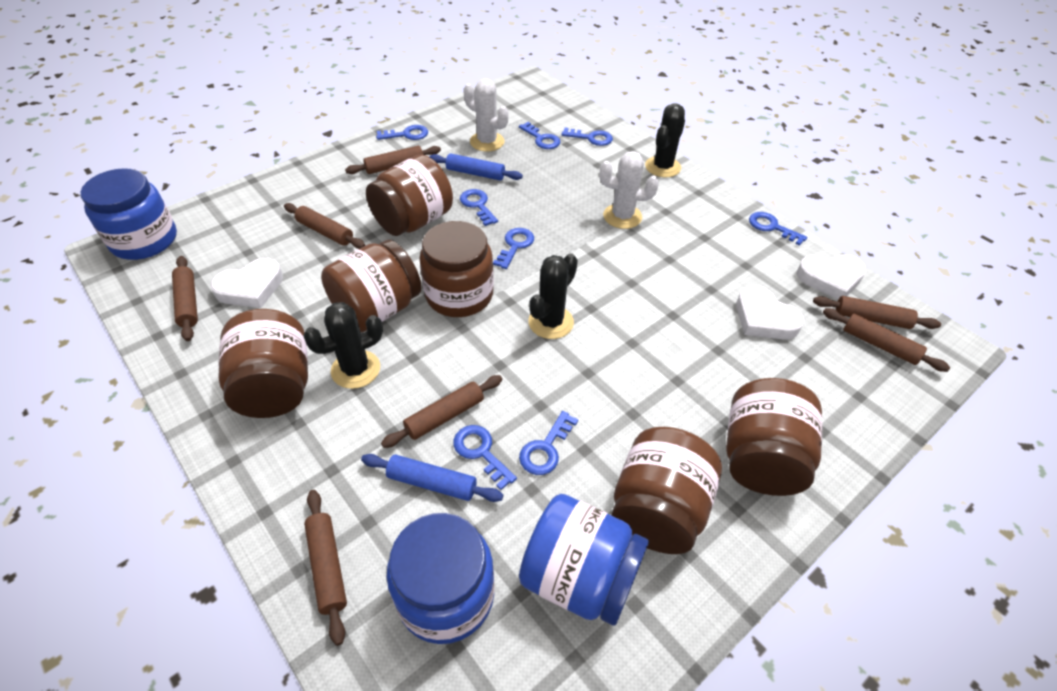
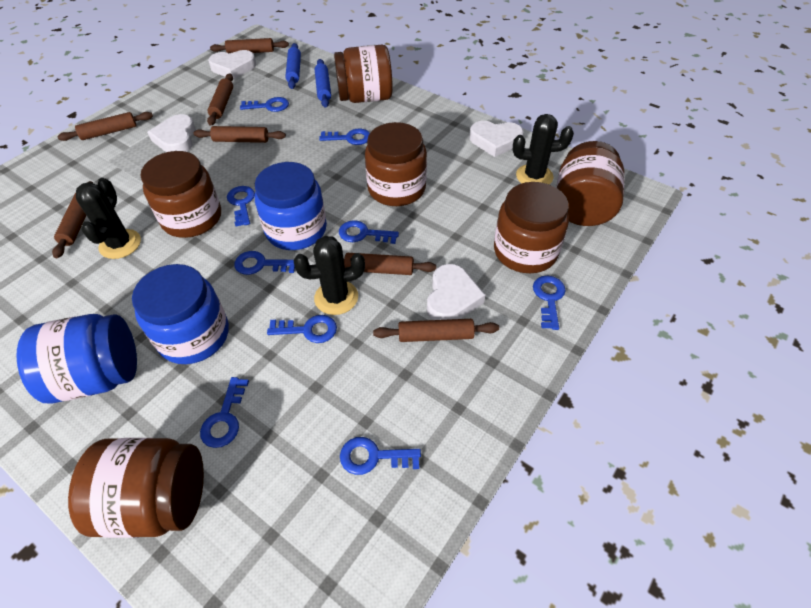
blue key: [376,125,428,140] [453,425,517,490] [460,189,498,226] [493,228,534,269] [519,122,560,149] [519,411,578,475] [561,127,613,146] [749,212,807,246] = 8 -> [200,377,249,448] [227,186,255,227] [234,251,295,275] [240,97,289,112] [267,315,337,343] [319,129,370,145] [339,220,399,244] [340,437,421,475] [533,275,566,330] = 9
white cactus: [463,78,508,151] [599,151,659,229] = 2 -> none = 0
white heart: [211,258,283,308] [736,286,804,340] [797,254,866,300] = 3 -> [147,114,196,152] [208,50,256,79] [427,264,485,320] [469,121,524,157] = 4

